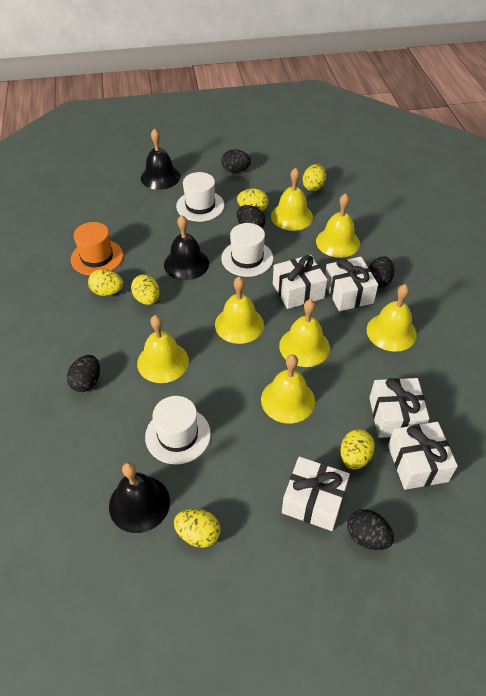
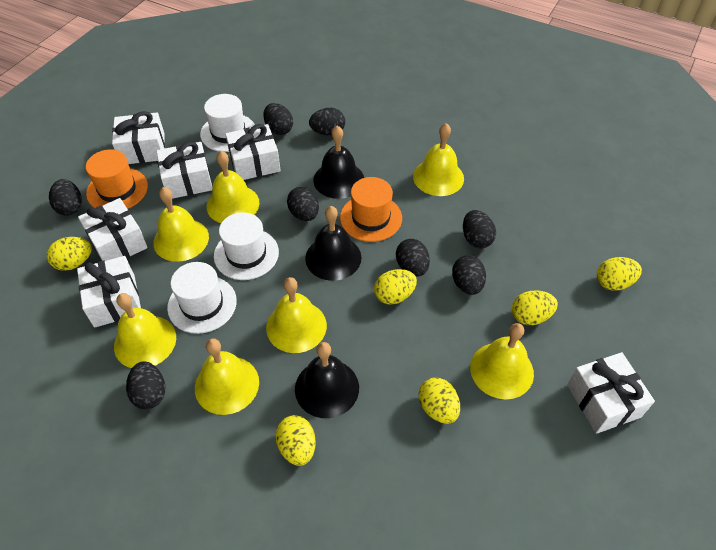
black egg: [67,355,100,392] [222,150,251,173] [237,205,265,228] [347,509,394,550] [368,257,394,288] = 5 -> [49,179,82,216] [126,361,165,409] [263,103,293,135] [287,187,319,221] [309,108,345,136] [396,239,430,276] [452,255,486,295] [463,210,496,248] = 8
orange hat: [71,222,123,276] = 1 -> [86,150,148,209] [340,177,402,242] = 2
white gift: [273,255,327,309] [282,457,350,531] [325,257,378,311] [369,378,429,438] [388,422,458,490] = 5 -> [77,256,141,328] [78,198,148,261] [112,111,165,164] [156,142,212,199] [225,124,281,180] [567,352,655,434] = 6

